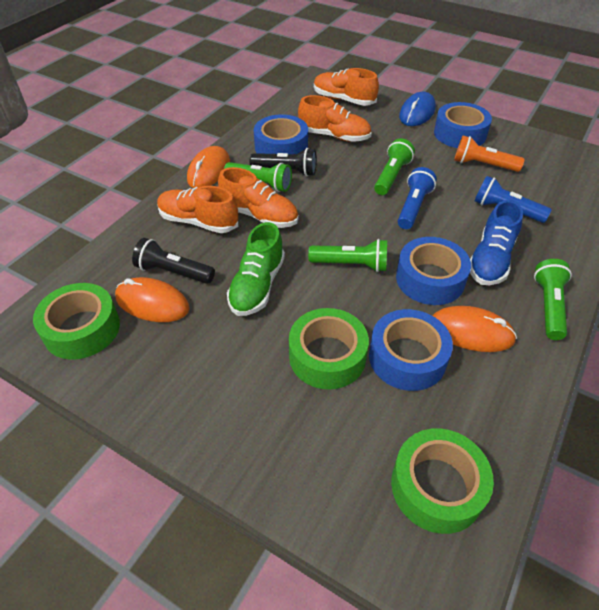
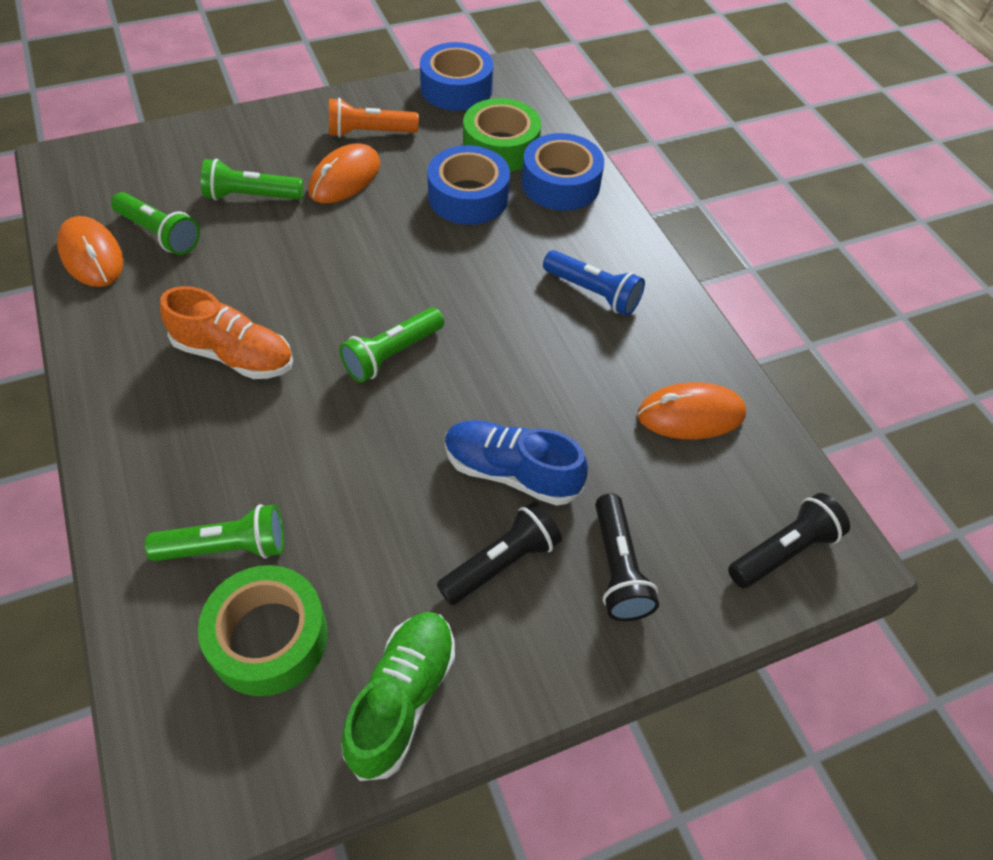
black flashlight: [132,238,215,284] [249,148,317,176] = 2 -> [437,501,562,605] [595,494,659,621] [728,493,850,588] = 3
blue flashlight: [398,167,437,229] [475,176,552,223] = 2 -> [543,250,645,316] = 1
blue mouse: [399,92,436,126] = 1 -> none = 0
blue tape: [254,114,308,154] [369,309,453,391] [396,237,471,305] [434,102,492,148] = 4 -> [420,42,493,111] [427,145,510,225] [522,133,604,211] = 3
green tape: [33,283,120,360] [289,308,369,390] [391,428,494,534] = 3 -> [198,565,328,696] [463,98,541,172] = 2
orange shoe: [157,186,238,233] [218,167,298,228] [298,95,372,142] [314,68,379,106] = 4 -> [160,286,293,379] = 1

